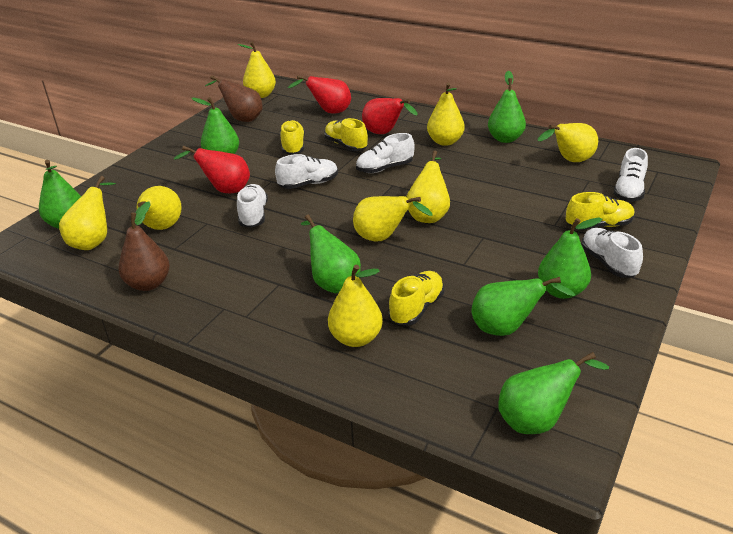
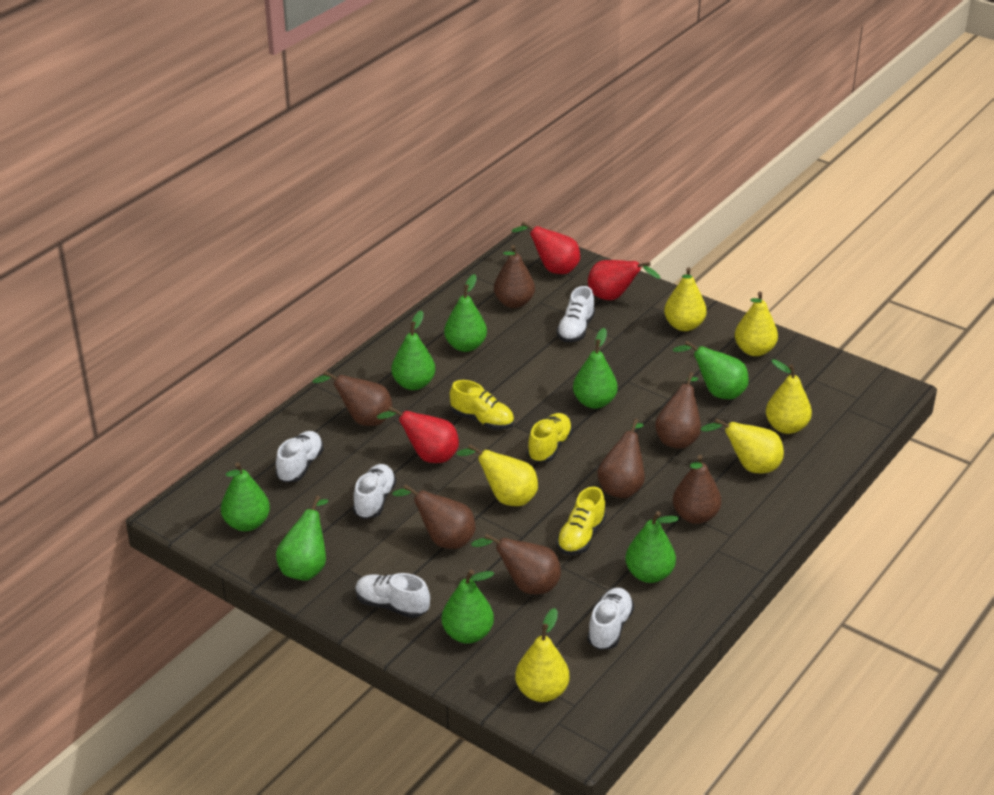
brown pear: [119,201,170,291] [205,75,263,122] = 2 -> [313,371,392,426] [392,484,475,549] [471,534,561,594] [494,245,535,308] [597,419,645,498] [655,372,701,449] [673,455,721,524] = 7
green pear: [39,160,81,229] [191,97,239,154] [301,215,361,293] [471,277,575,336] [488,71,526,143] [498,352,609,434] [538,218,602,299] = 7 -> [221,462,270,531] [276,495,328,581] [391,310,435,390] [442,569,494,644] [444,274,487,352] [573,328,618,409] [625,511,679,583] [673,340,749,399] = 8
yellow pear: [59,176,116,250] [135,186,182,230] [237,42,276,98] [328,265,383,347] [353,196,432,241] [406,151,450,223] [427,82,465,146] [538,123,598,162] = 8 -> [457,444,538,506] [515,608,569,702] [664,267,707,331] [700,418,784,473] [735,292,778,356] [766,359,812,434] = 6
yellow shoe: [280,120,305,155] [324,118,368,151] [388,271,444,325] [566,192,635,230] = 4 -> [450,380,514,430] [527,413,573,462] [556,487,606,555] = 3

